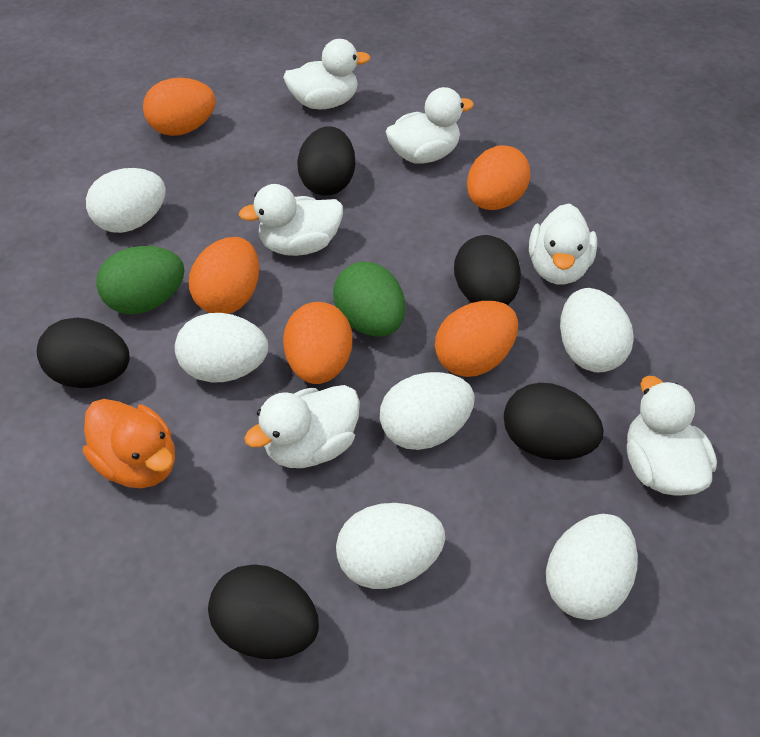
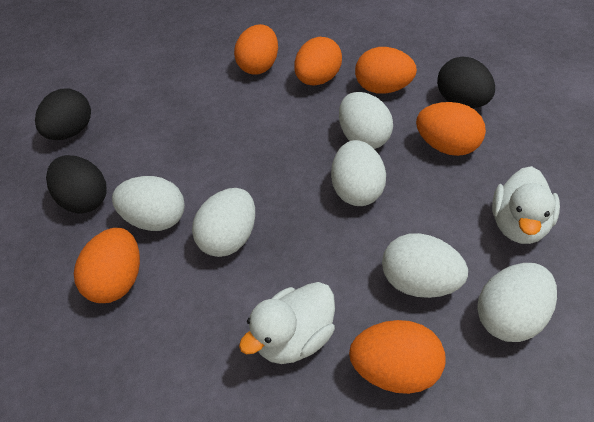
black egg: [37,318,130,388] [208,564,319,659] [297,126,355,196] [454,235,521,305] [504,383,604,460] = 5 -> [35,89,91,140] [46,155,107,214] [437,57,495,108] = 3
green egg: [96,246,185,315] [333,262,405,337] = 2 -> none = 0
orange duck: [83,399,175,488] = 1 -> none = 0
orange egg: [143,78,216,136] [189,237,259,314] [283,302,352,384] [435,301,518,377] [467,145,531,210] = 5 -> [74,228,140,303] [234,24,278,75] [294,37,342,86] [349,320,446,394] [355,47,417,94] [416,102,486,156] = 6
white duck: [239,184,343,256] [244,385,360,468] [283,39,370,109] [386,87,474,163] [529,204,597,284] [627,376,717,496] = 6 -> [239,282,335,364] [492,166,560,244] = 2

